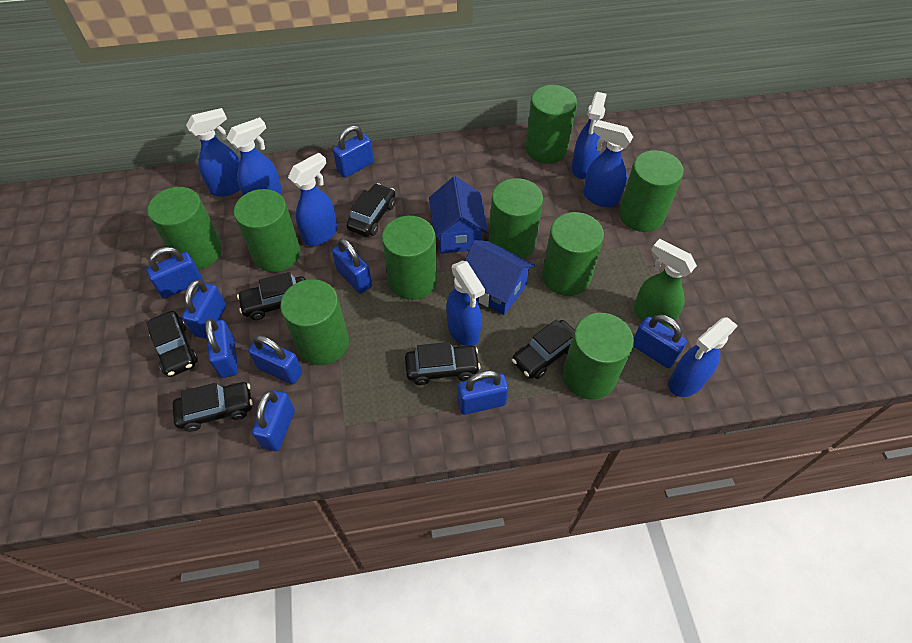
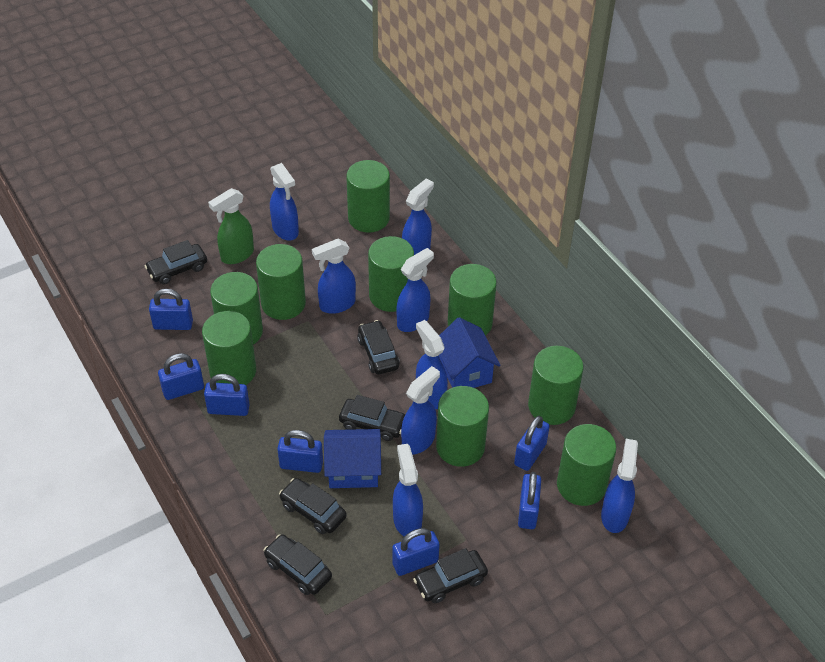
blue padlock: [146,247,203,298] [182,280,226,339] [205,318,238,378] [248,335,303,385] [252,390,295,451] [332,238,372,294] [333,125,374,178] [458,370,509,415] [633,315,687,368] = 9 -> [149,289,193,330] [158,353,204,400] [204,374,250,416] [277,430,323,473] [392,528,440,576] [514,416,550,471] [518,472,541,529] = 7
blue spray bottle: [186,108,240,197] [227,117,282,195] [288,153,337,246] [446,261,485,346] [572,92,607,179] [583,120,633,207] [668,318,738,397] = 7 -> [270,163,299,241] [312,239,356,314] [393,444,423,536] [397,248,434,332] [401,366,440,455] [402,178,434,255] [416,320,448,409] [601,439,638,533] = 8

